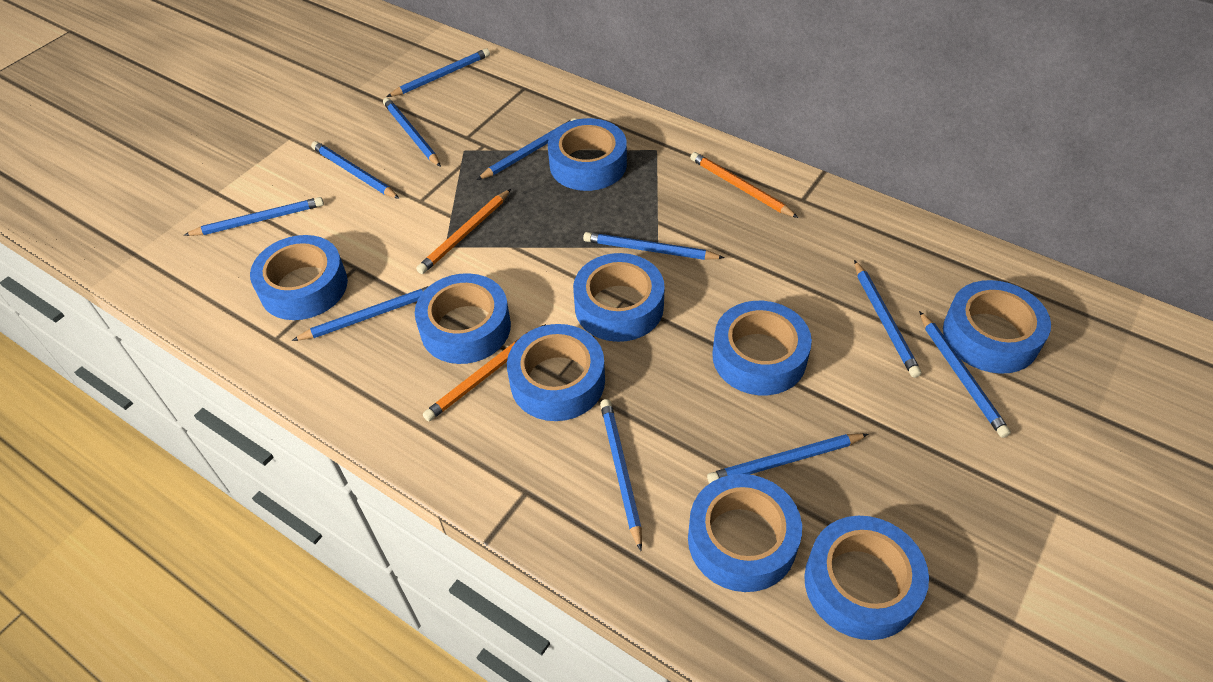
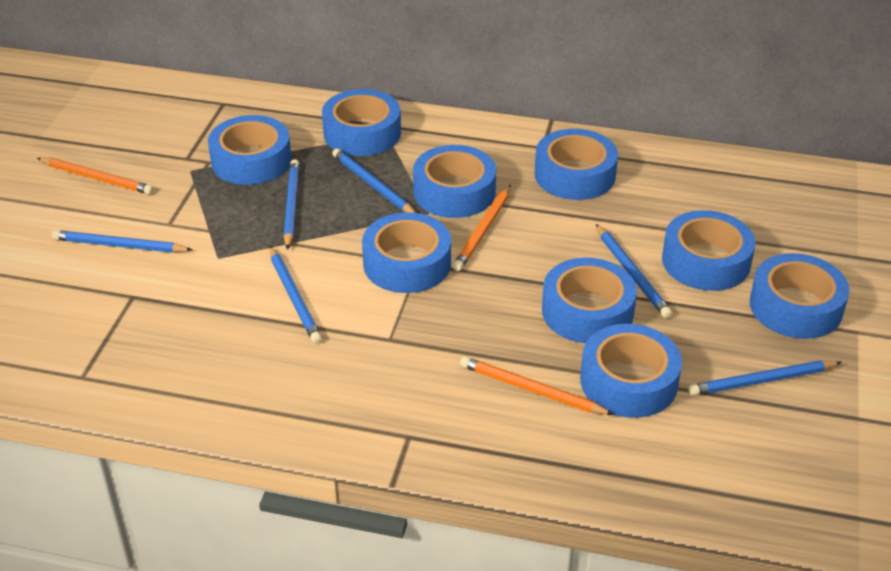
blue pencil: [184,197,324,236] [292,286,428,341] [311,141,400,199] [383,98,441,167] [387,48,490,97] [477,118,577,180] [583,232,725,260] [600,399,642,551] [707,434,868,483] [854,260,921,378] [919,311,1011,438] = 11 -> [52,230,193,253] [270,246,322,344] [284,159,299,250] [332,148,416,213] [596,224,672,318] [688,360,842,396] = 6

